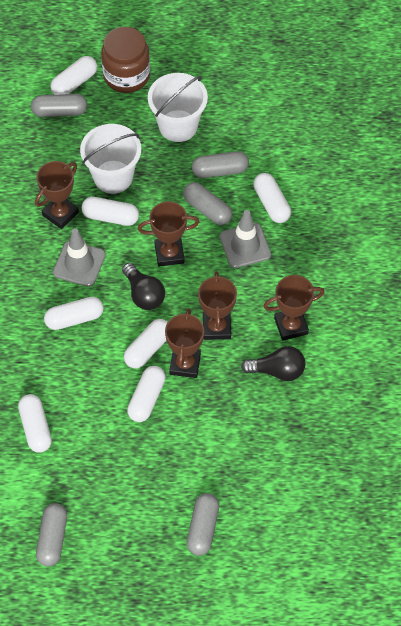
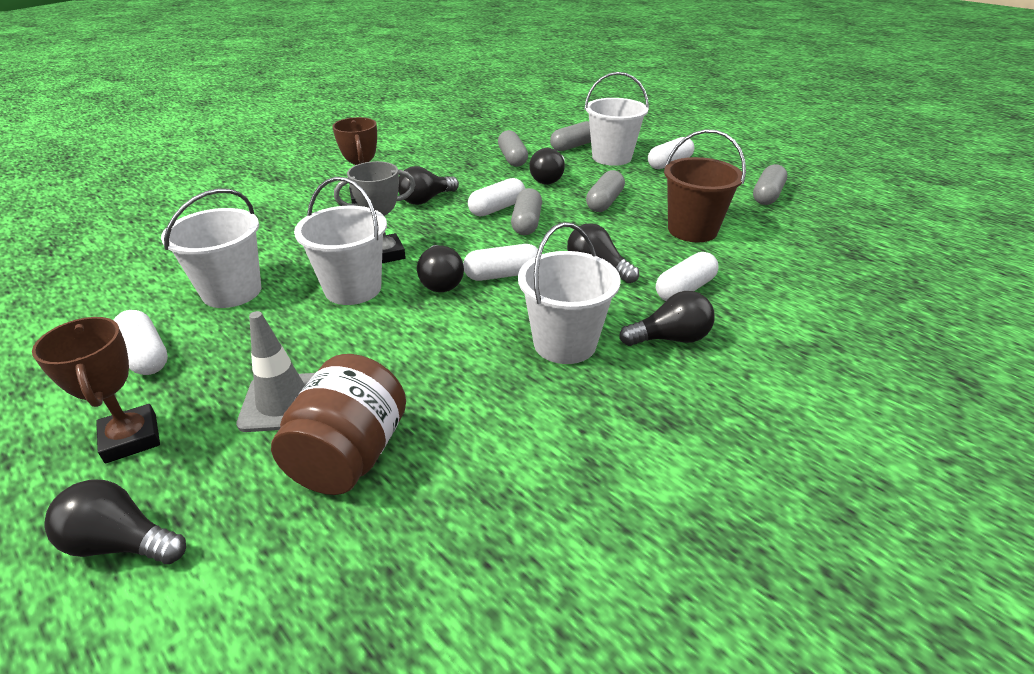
black light bulb: [122,263,165,310] [241,346,305,381] = 2 -> [44,479,186,564] [398,166,459,205] [417,245,464,292] [529,148,565,184] [567,223,639,283] [619,291,715,346] = 6
brown bucket: none = 0 -> [664,129,746,242] = 1
brown trophy: [35,161,79,229] [138,202,199,267] [165,308,204,378] [198,271,237,340] [263,275,325,341] = 5 -> [32,317,160,463] [332,117,377,204] = 2
grey traffic cone: [53,228,106,287] [220,210,271,268] = 2 -> [236,311,315,432] = 1
grey trophy: none = 0 -> [334,161,416,263] = 1
white bucket: [80,124,141,194] [148,73,208,142] = 2 -> [161,188,261,308] [294,177,387,305] [518,222,621,364] [584,72,649,166] = 4
white capsule: [18,394,52,453] [44,297,104,330] [50,56,97,95] [81,197,139,226] [124,319,168,368] [127,366,166,422] [253,173,291,223] = 7 -> [114,310,168,375] [463,244,538,281] [468,178,525,217] [648,137,694,169] [656,252,719,301] = 5

